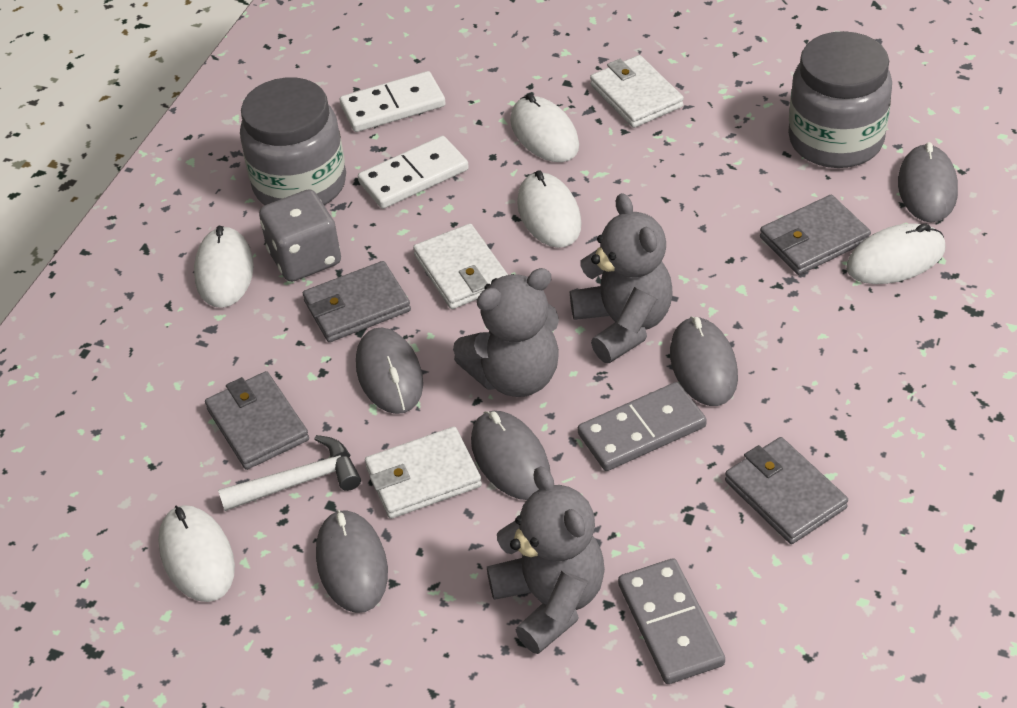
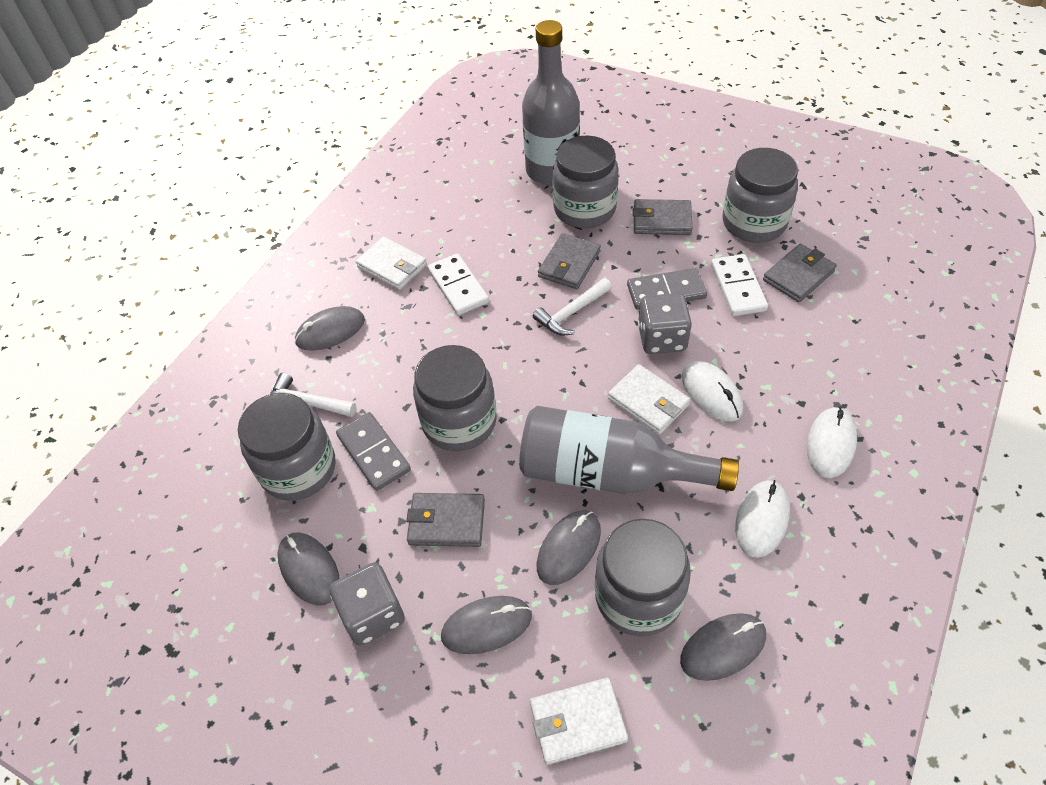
grey bottle: none = 0 -> [519,406,739,494] [522,20,580,185] = 2
grey dice: [259,189,341,282] = 1 -> [329,562,405,646] [638,293,692,354] = 2
grey jar: [240,77,346,205] [788,31,892,168] = 2 -> [238,393,335,501] [413,345,497,451] [553,136,619,228] [595,519,691,637] [722,148,798,243] = 5
grey teddy bear: [453,268,559,397] [487,466,605,654] [570,193,673,363] = 3 -> none = 0
white hammer: [218,435,361,511] = 1 -> [270,373,356,417] [533,278,612,336] = 2
white mouse: [158,505,235,602] [194,226,254,308] [510,93,579,162] [517,170,582,248] [846,223,946,284] = 5 -> [682,361,743,421] [735,480,790,558] [806,407,857,478] = 3

